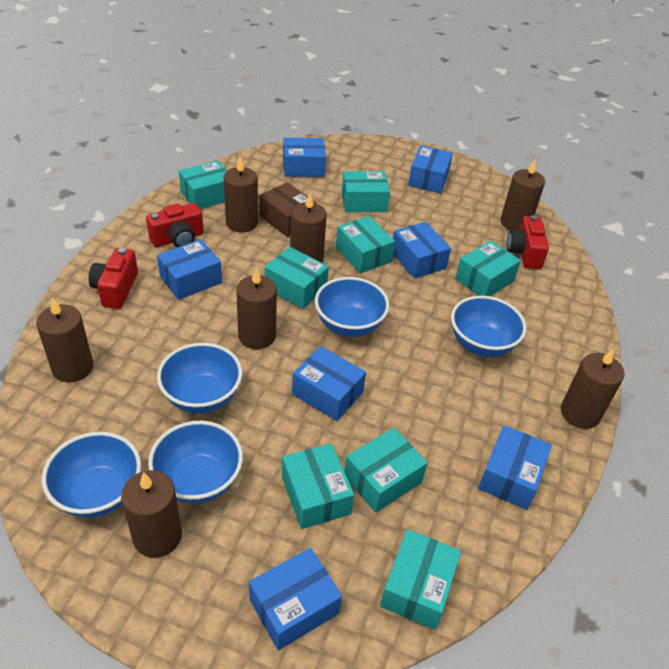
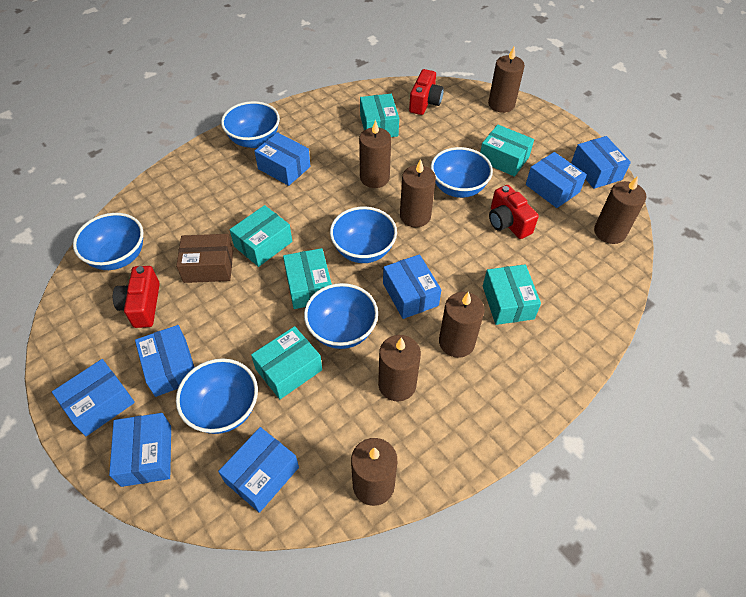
blue bowl: [42,432,141,518] [148,421,243,504] [157,343,242,414] [315,277,389,337] [451,296,527,357] = 5 -> [73,213,144,270] [176,358,258,434] [221,101,280,148] [304,283,378,349] [330,207,397,263] [431,147,493,198] = 6
blue box: [157,239,222,300] [249,548,342,650] [283,138,326,177] [292,346,366,421] [393,222,451,279] [408,146,453,193] [478,425,552,510] = 7 -> [52,359,135,436] [109,413,171,487] [135,325,195,397] [218,427,299,513] [254,132,311,186] [383,254,441,319] [526,152,587,208] [571,136,631,189] = 8
turquoise box: [179,160,227,209] [265,247,329,309] [282,443,354,529] [336,216,395,273] [342,171,390,212] [344,428,428,513] [380,529,461,630] [455,241,521,296] = 8 -> [230,205,292,267] [251,326,322,399] [283,248,332,309] [360,94,399,137] [480,125,534,177] [483,264,541,325] = 6

